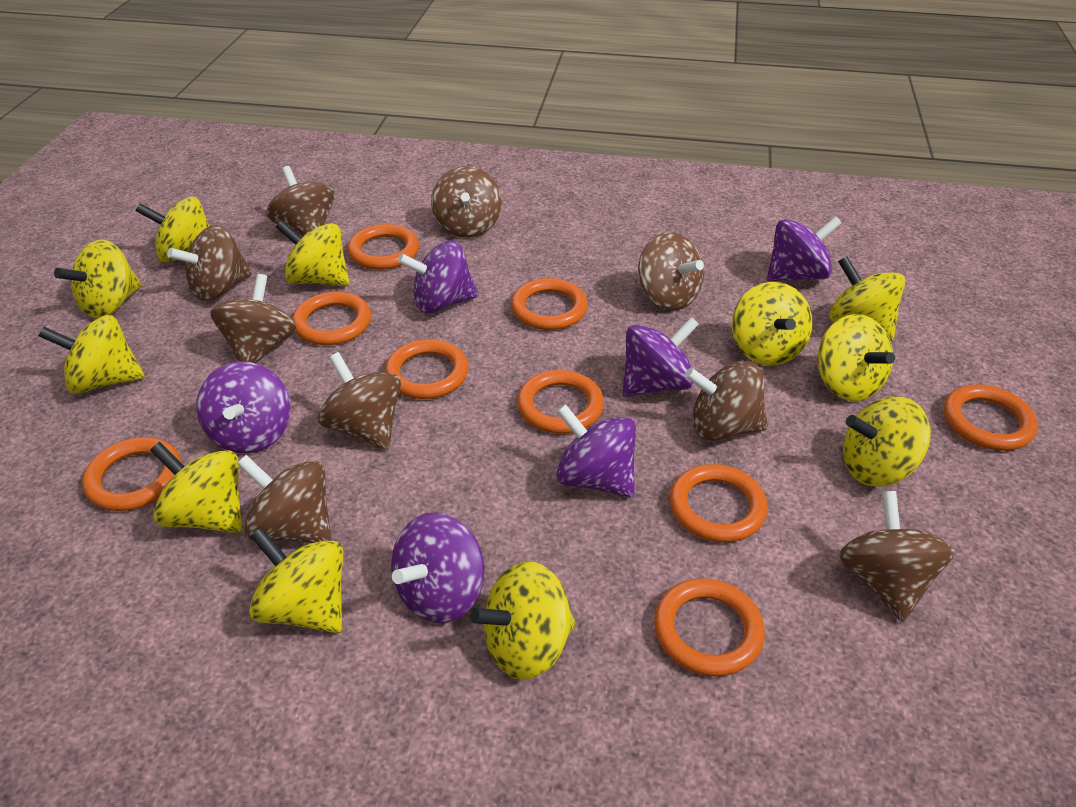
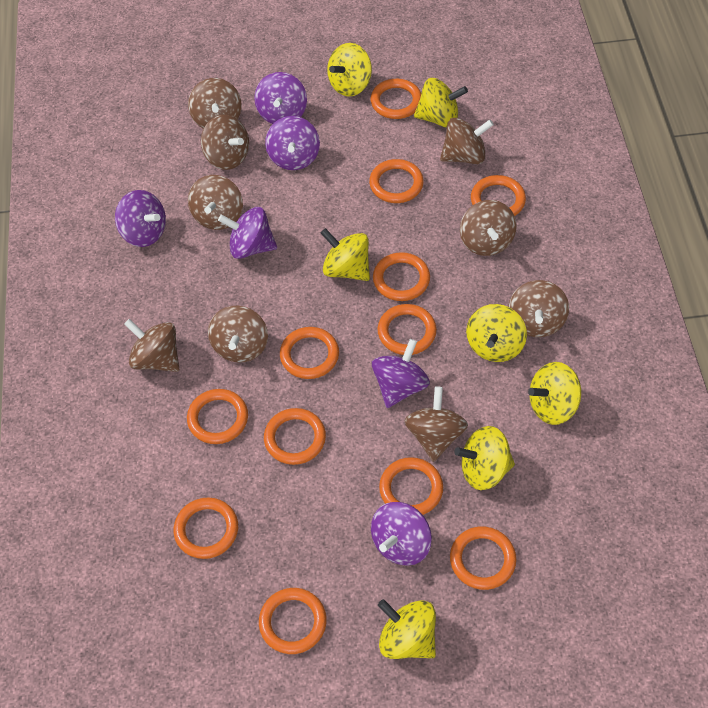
orange ring: [82,437,181,511] [292,292,371,345] [347,224,419,270] [385,339,468,399] [511,278,588,330] [517,370,604,434] [654,578,765,676] [669,464,768,542] [943,384,1038,451] = 9 -> [174,497,238,559] [187,389,248,444] [259,588,327,654] [264,408,326,465] [280,327,339,379] [369,159,424,203] [370,79,421,119] [373,252,430,301] [378,304,437,355] [379,457,443,515] [450,526,517,590] [471,175,526,216] = 12
yellow spinning top: [39,315,145,394] [54,240,142,318] [136,196,209,262] [150,442,242,533] [249,527,343,633] [276,220,350,286] [470,561,576,680] [732,282,813,366] [818,314,895,401] [829,256,905,341] [843,397,931,487] = 11 -> [321,228,370,281] [327,43,372,97] [378,599,436,659] [414,78,468,128] [454,426,515,490] [466,304,527,362] [528,362,581,425] = 7

